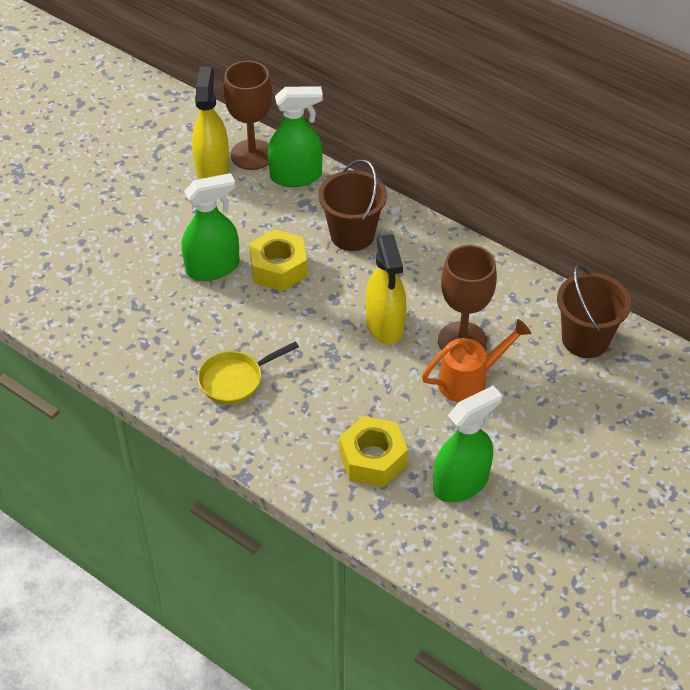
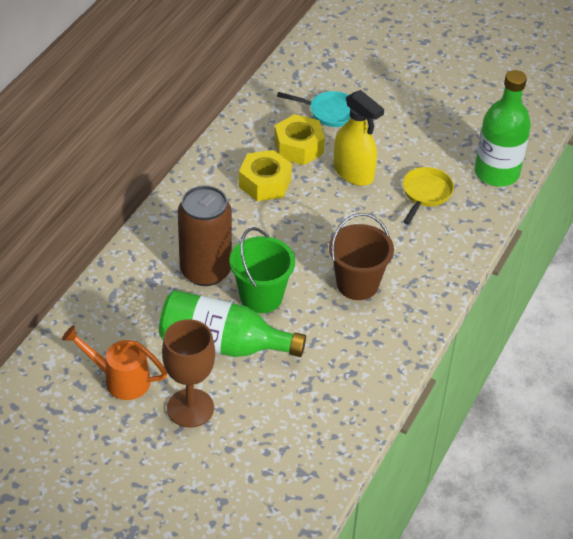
brown bucket: [318,159,387,251] [557,265,631,358] = 2 -> [329,213,394,300] = 1
brown can: none = 0 -> [178,185,232,286] = 1
brown goblet: [223,61,272,170] [438,245,497,350] = 2 -> [162,319,215,428] = 1
green bottle: none = 0 -> [159,290,306,357] [475,70,531,186] = 2
green bucket: none = 0 -> [229,227,295,313] = 1
green spray bottle: [181,173,240,281] [268,86,323,187] [433,386,502,502] = 3 -> none = 0
turquoise pan: none = 0 -> [277,91,350,127] = 1
yellow spray bottle: [192,66,229,179] [366,234,406,345] = 2 -> [334,90,384,186] = 1

